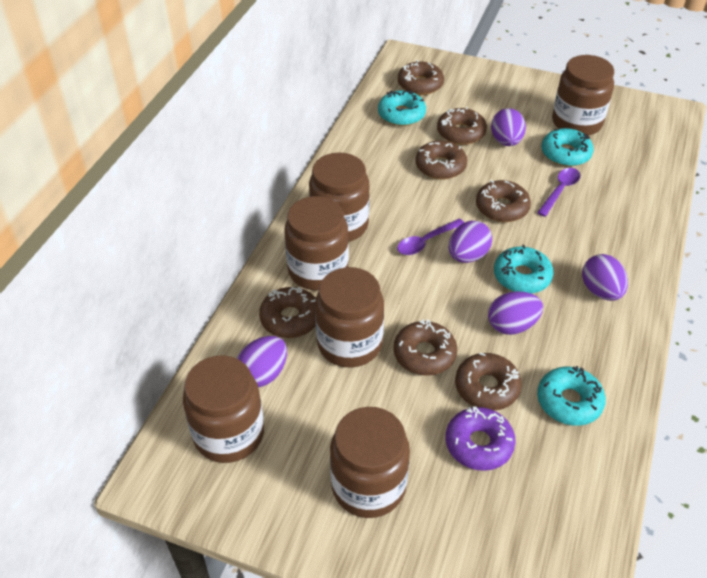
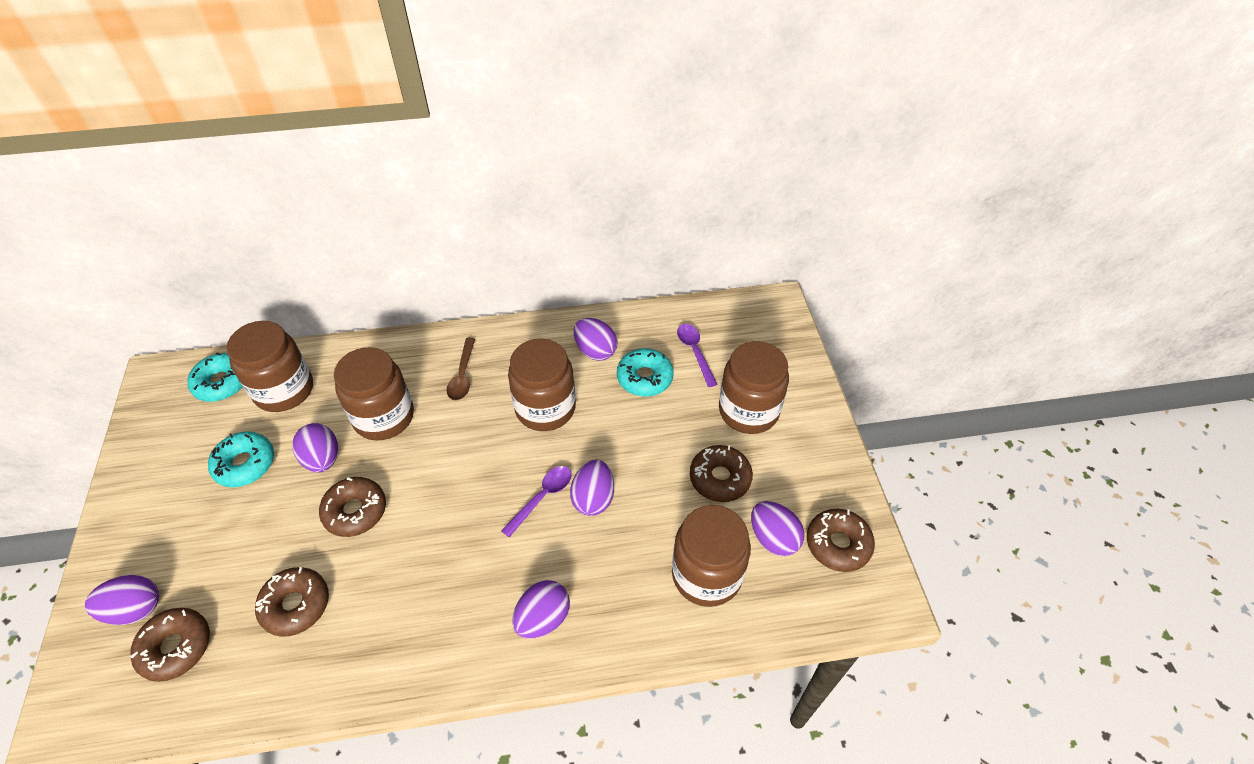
brown donut: [259,287,316,338] [394,319,457,376] [398,60,444,95] [415,140,467,179] [437,107,487,145] [455,353,522,410] [476,180,531,222] = 7 -> [130,608,210,682] [255,567,329,637] [319,477,386,537] [690,445,753,502] [807,509,875,572] = 5
brown jar: [183,355,264,463] [284,196,349,290] [309,153,370,242] [315,267,384,367] [330,407,410,518] [552,55,614,136] = 6 -> [226,321,313,412] [334,347,414,440] [508,339,576,431] [672,505,751,607] [719,341,789,434] = 5
brown spoon: none = 0 -> [447,338,475,400] = 1
purple donut: [446,406,516,471] = 1 -> none = 0
purple egg: [237,336,287,387] [449,221,492,263] [488,291,543,335] [491,108,526,146] [582,254,628,301] = 5 -> [85,575,159,625] [292,423,338,473] [512,580,570,639] [570,460,614,516] [574,318,617,361] [751,501,805,556] = 6
turquoise donut: [378,90,426,126] [494,245,553,294] [537,366,606,426] [542,128,593,167] = 4 -> [187,353,243,402] [208,432,274,487] [617,348,674,397] = 3

